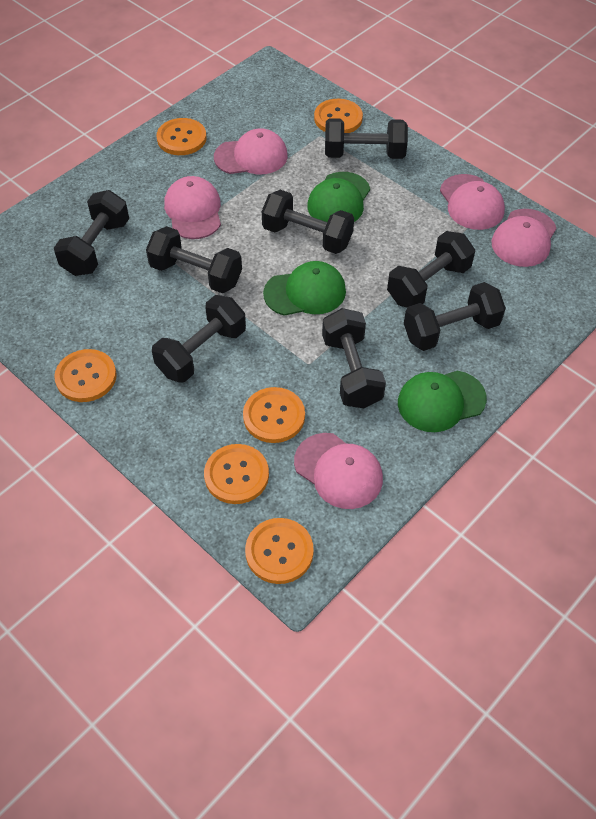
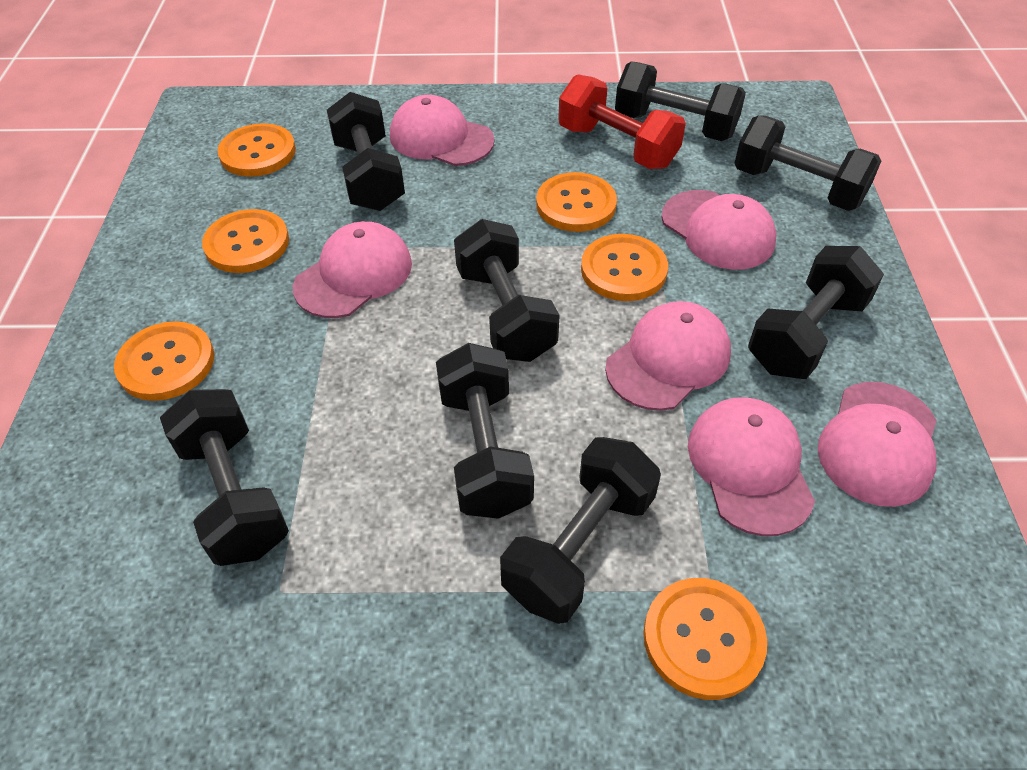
green cap: [263,261,346,316] [307,172,370,222] [398,371,487,432] = 3 -> none = 0
pink cap: [164,176,221,239] [214,129,288,174] [294,433,383,509] [440,174,505,230] [492,209,557,267] = 5 -> [293,221,412,318] [390,95,494,166] [605,301,731,411] [661,190,776,270] [688,397,815,536] [818,382,937,507] = 6
red dumbbell: none = 0 -> [558,74,686,169] = 1

